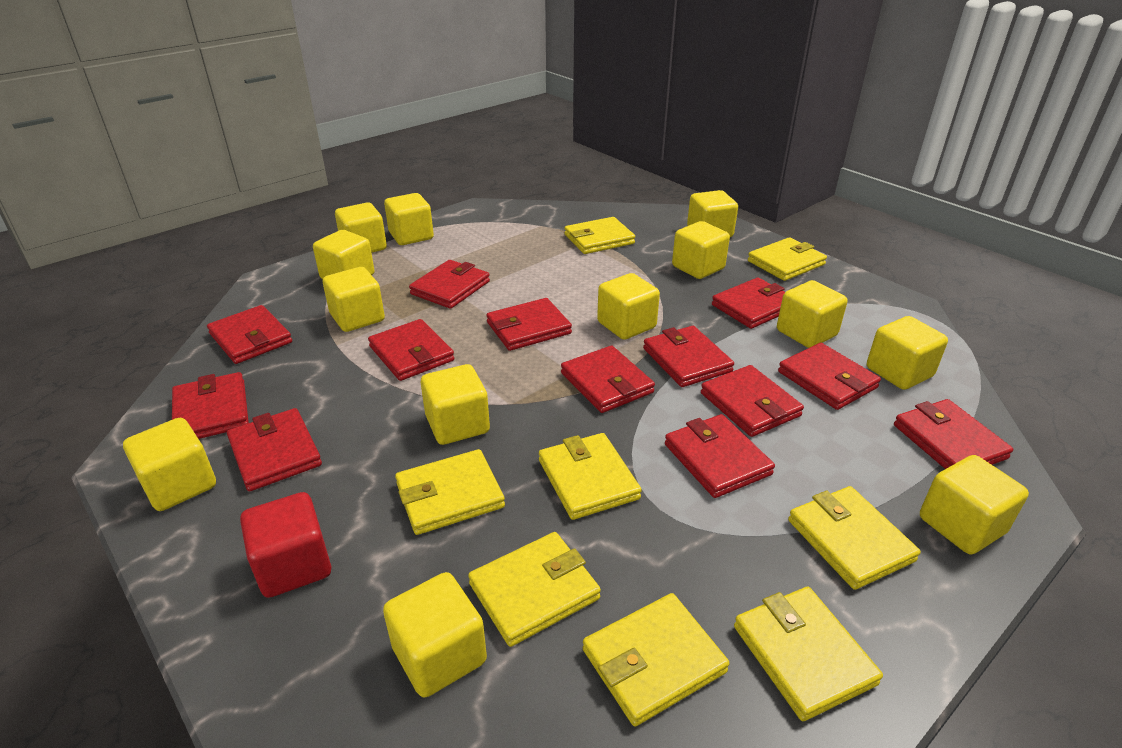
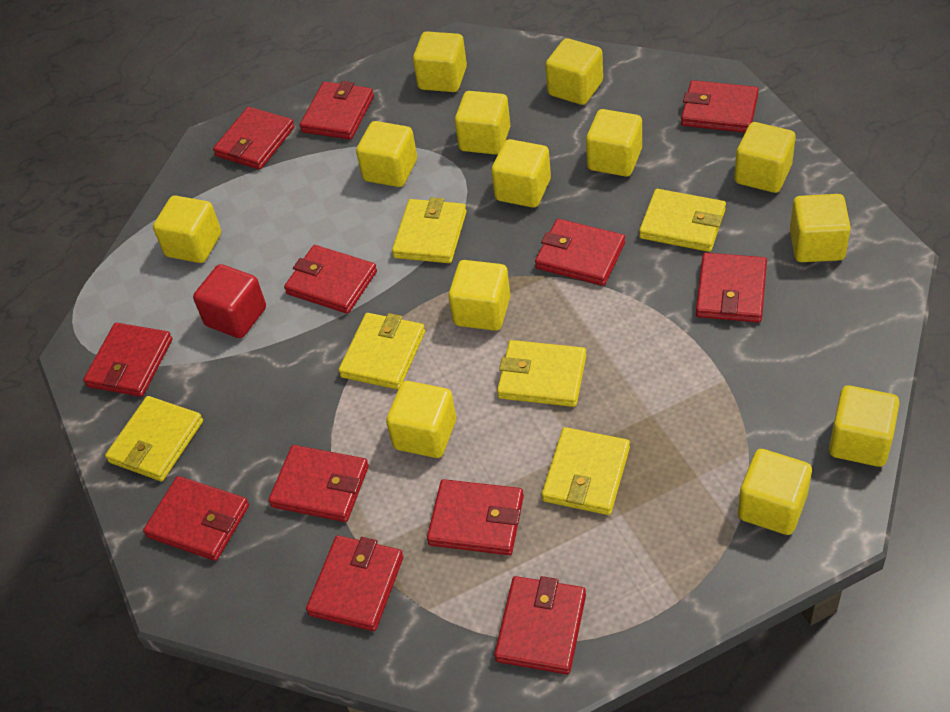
red wallet: [172,372,249,439] [207,305,292,364] [227,408,322,491] [368,319,454,381] [409,260,490,309] [486,298,572,351] [561,346,655,413] [643,326,734,387] [665,414,775,498] [701,365,804,437] [712,277,785,329] [778,343,881,410] [894,399,1013,469] = 13 -> [83,323,172,397] [143,476,249,561] [213,107,295,170] [269,445,369,522] [284,245,377,314] [300,81,374,139] [306,535,403,631] [427,479,524,555] [494,576,586,674] [535,219,625,286] [681,80,759,133] [696,253,767,323] = 12
yellow wallet: [395,449,505,535] [468,532,601,647] [539,433,642,520] [564,217,635,254] [583,593,730,726] [734,587,883,721] [748,237,827,281] [788,486,921,590] = 8 -> [105,396,203,481] [339,313,425,390] [392,197,467,263] [497,340,586,407] [542,427,630,515] [639,189,726,252] = 6

